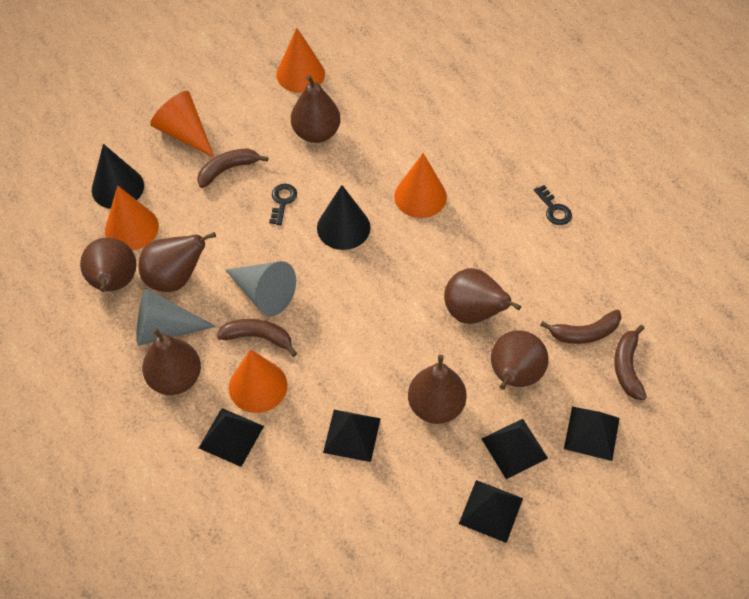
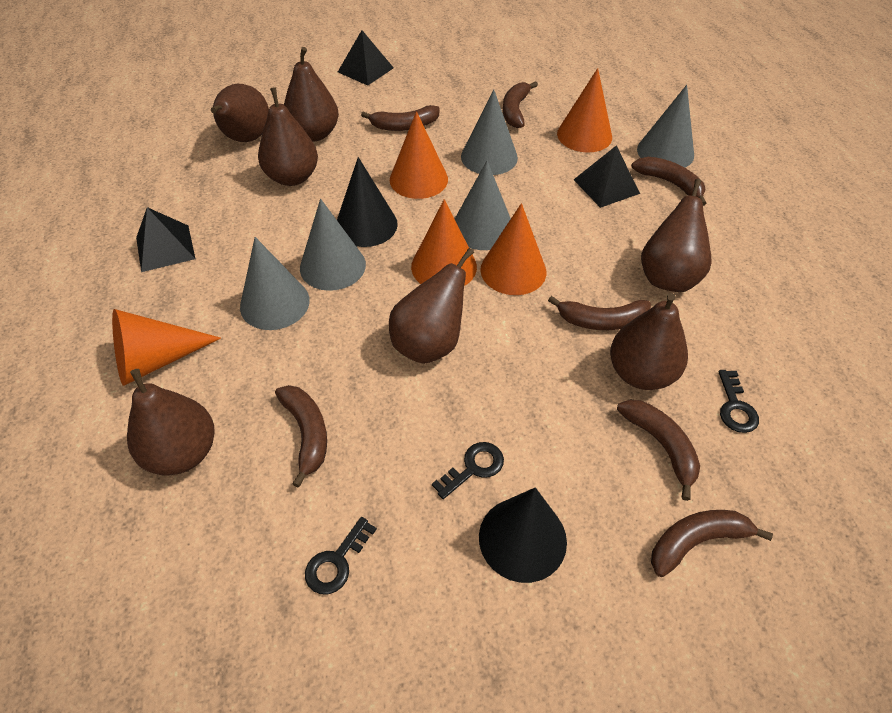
black key: [269,184,297,226] [534,185,572,225] = 2 -> [305,517,377,594] [432,442,504,499] [718,370,759,433] = 3
black pyramid: [199,408,264,467] [323,410,381,462] [459,480,523,543] [482,419,548,479] [564,407,620,461] = 5 -> [136,207,195,272] [338,30,394,86] [574,145,640,208] = 3
brown banana: [197,148,269,188] [216,319,297,357] [540,310,622,344] [614,325,647,400] = 4 -> [275,385,327,488] [361,105,440,131] [503,81,538,128] [548,296,651,330] [617,400,700,501] [631,157,707,206] [651,510,773,577] = 7
grey cone: [136,289,216,346] [226,261,296,316] = 2 -> [240,237,310,330] [300,199,366,291] [455,161,511,250] [461,89,518,175] [637,85,694,167] = 5

